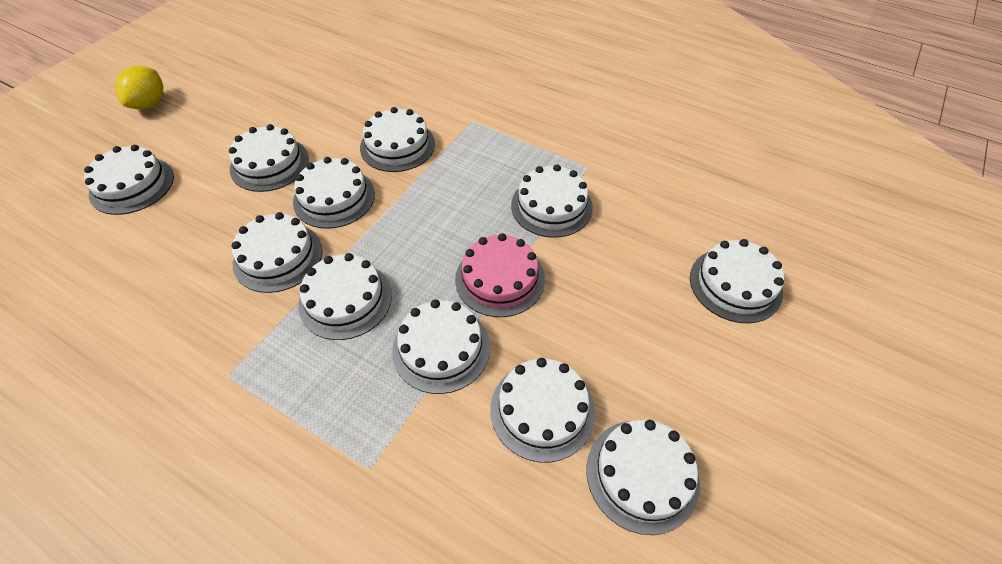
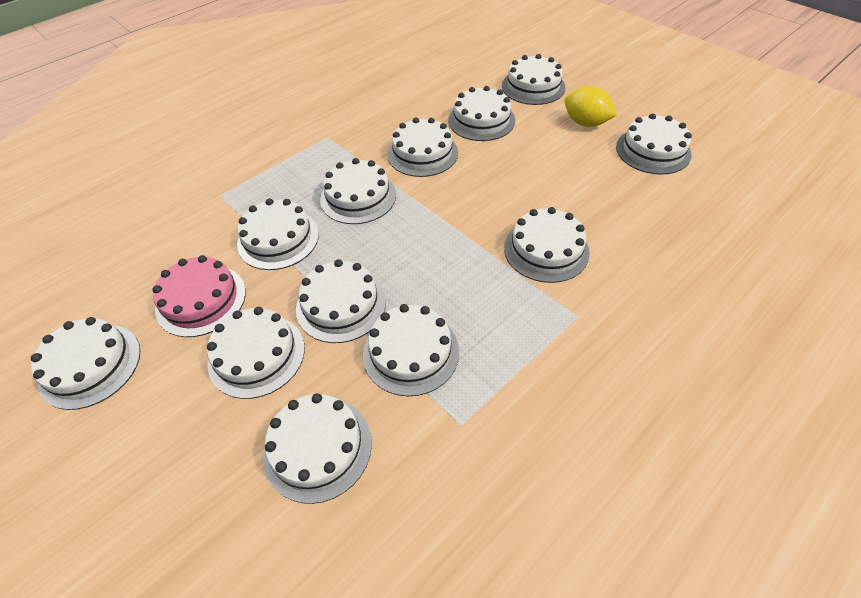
white cake: [84,145,174,215] [229,124,309,192] [232,212,322,293] [293,157,375,229] [298,253,392,340] [360,107,435,172] [392,300,490,394] [491,358,595,463] [511,164,593,238] [586,420,700,535] [690,239,784,323] = 11 -> [31,317,140,410] [207,307,305,399] [237,199,319,270] [263,393,372,504] [296,259,386,343] [320,158,396,224] [363,304,459,397] [388,118,458,177] [448,86,515,141] [502,54,565,105] [504,207,590,283] [616,113,692,175] = 12

